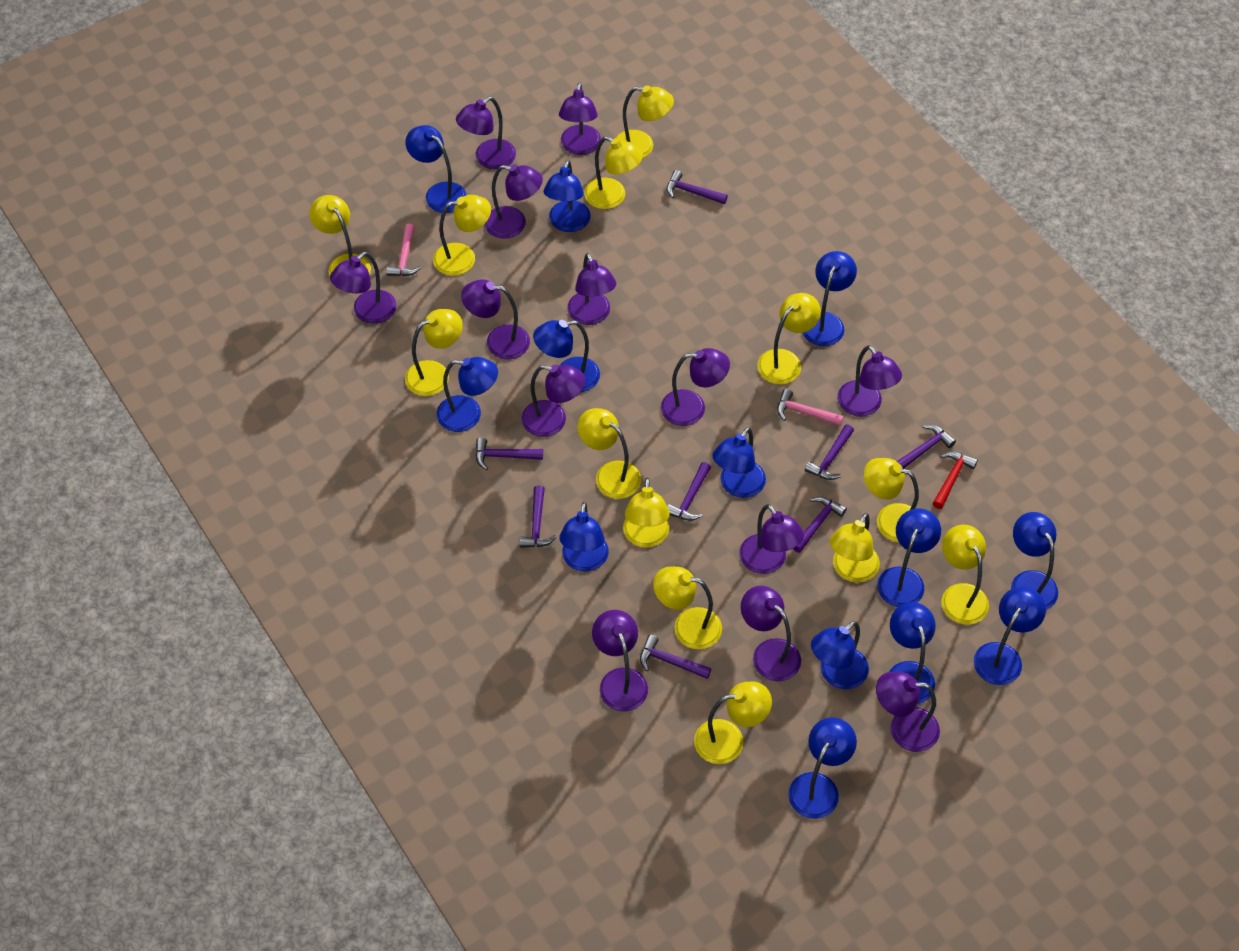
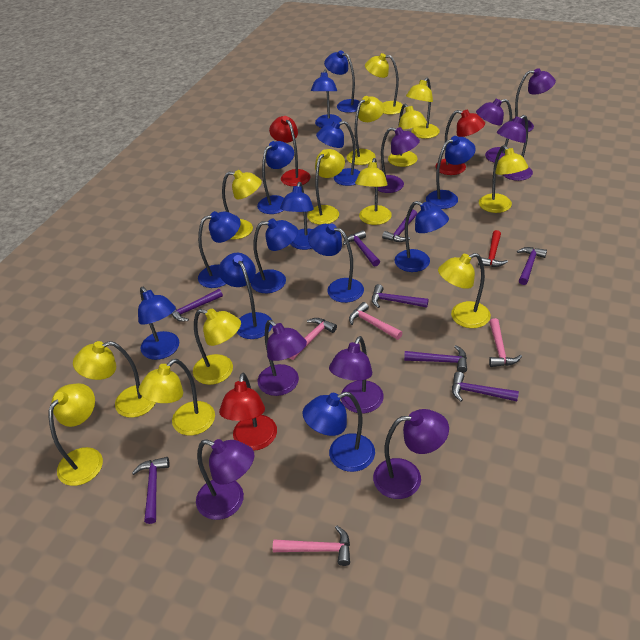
pink hammer: [386,224,421,276] [777,389,844,426] = 2 -> [273,526,350,566] [290,318,337,360] [349,302,402,340] [489,318,522,367] = 4
purple lamp: [330,252,397,324] [456,97,516,170] [461,279,530,359] [484,164,543,239] [521,364,585,437] [559,82,601,155] [567,253,616,325] [592,610,648,711] [661,348,730,426] [739,504,804,574] [741,586,801,682] [837,345,902,417] [876,672,940,752] = 13 -> [196,439,254,520] [258,320,307,396] [329,336,384,413] [373,409,449,499] [374,127,420,193] [476,99,512,163] [497,115,533,181] [508,68,556,132] = 8
red lamp: none = 0 -> [219,373,277,451] [269,116,310,186] [436,110,485,175] = 3

